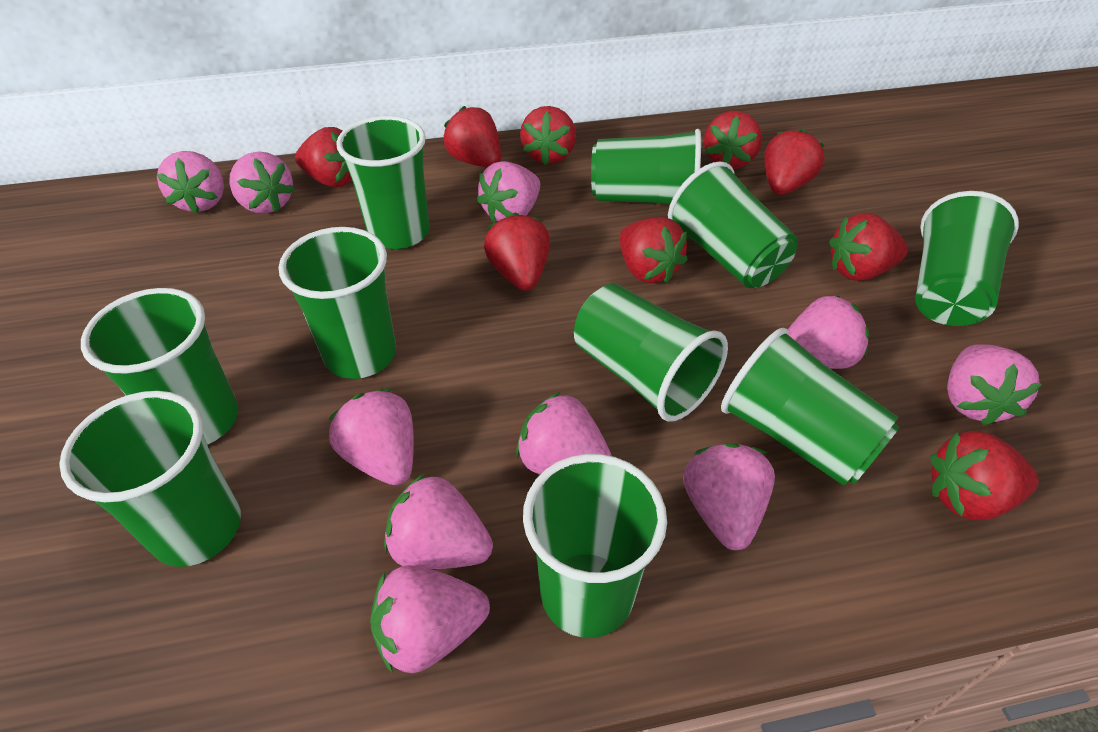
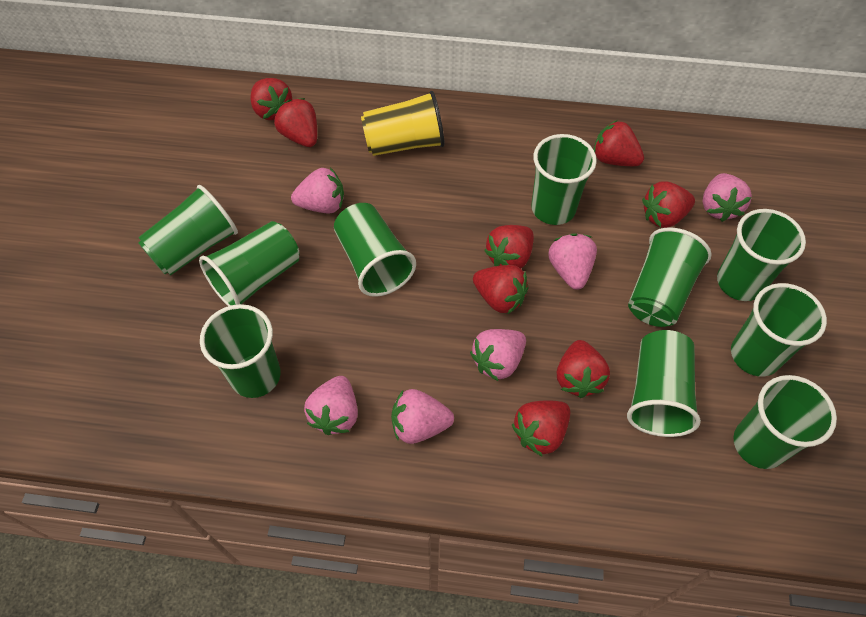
pink strawberry: [157,151,224,214] [229,151,295,214] [328,389,414,485] [370,565,490,674] [384,473,493,569] [477,161,540,223] [516,392,612,474] [683,443,775,550] [788,295,870,369] [947,344,1042,426] = 10 -> [291,168,344,213] [304,376,358,435] [391,389,454,444] [470,329,526,381] [548,233,597,290] [702,173,752,222] = 6
red strawberry: [295,127,352,187] [443,106,501,167] [484,213,550,291] [520,106,576,165] [620,217,688,283] [704,111,762,169] [764,128,825,195] [829,213,908,281] [930,431,1039,520] = 9 -> [250,78,292,120] [274,98,317,147] [473,265,529,314] [484,225,534,269] [512,400,570,457] [557,340,610,398] [594,120,644,166] [642,181,695,228] = 8
yellow cup: none = 0 -> [361,91,444,156] = 1

